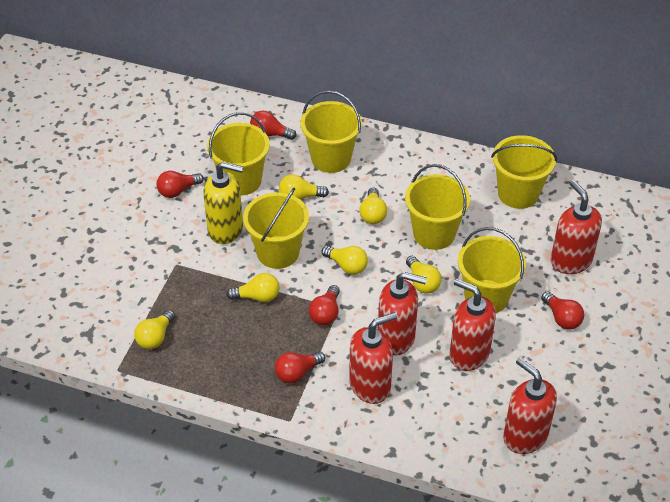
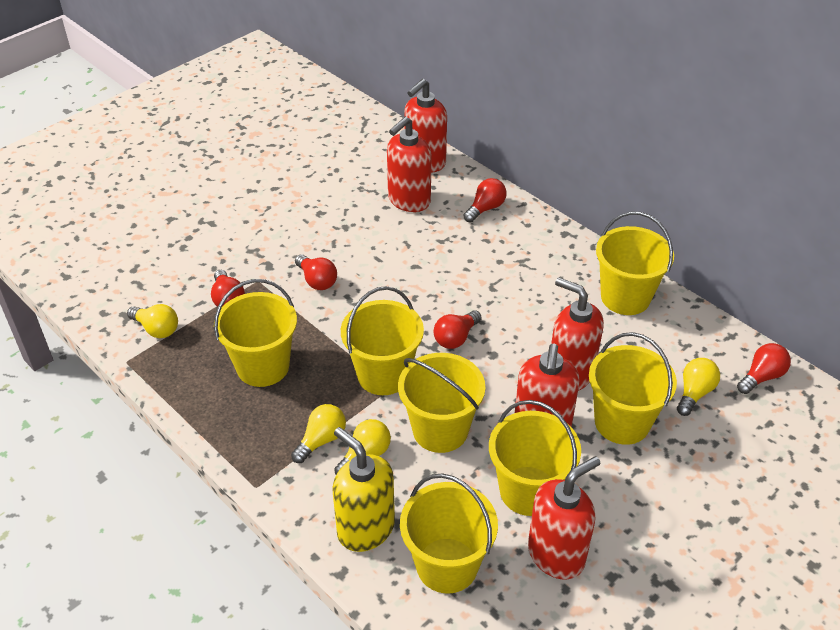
yellow bucket: [207,112,270,196] [243,188,309,269] [300,90,362,173] [405,164,470,250] [458,227,526,313] [491,135,557,209] = 6 -> [214,279,297,387] [341,286,424,395] [398,353,485,453] [400,473,498,594] [489,400,581,516] [589,332,677,445] [596,211,674,315] = 7
yellow light bulb: [134,310,175,349] [227,273,280,302] [279,174,329,200] [322,246,368,275] [359,187,387,224] [406,256,442,294] = 6 -> [127,304,178,338] [291,404,346,463] [334,419,391,474] [677,358,720,416] = 4

